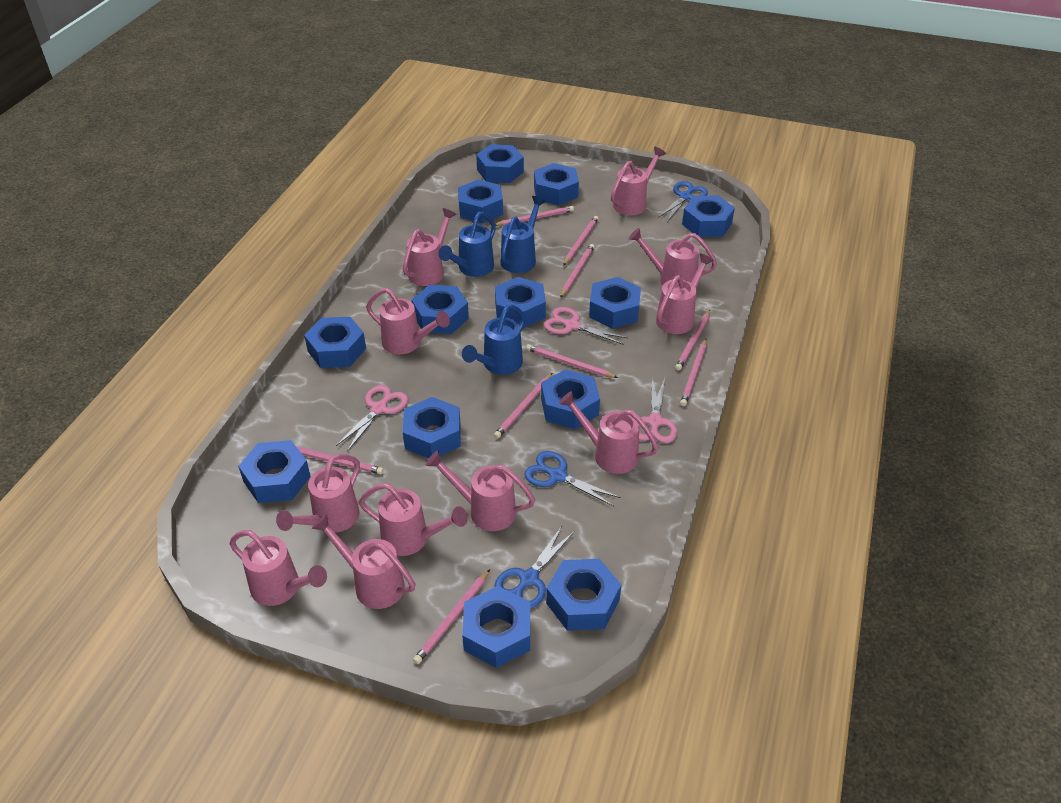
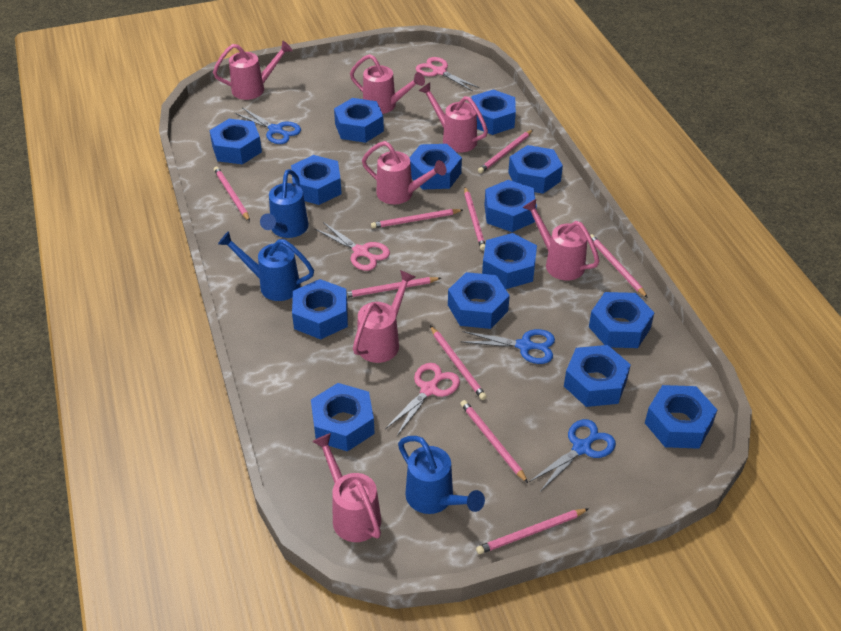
blue nut: [238,440,311,503] [304,317,366,368] [403,397,461,458] [411,285,469,334] [458,179,503,223] [462,586,530,668] [476,144,524,183] [495,277,546,329] [534,163,579,206] [541,369,600,429] [546,559,621,631] [589,277,641,329] [682,195,735,237] = 13 -> [209,119,262,164] [291,155,342,205] [292,279,348,339] [311,383,375,452] [334,98,384,143] [409,144,462,190] [448,272,510,329] [471,89,516,135] [482,233,537,289] [485,180,537,232] [508,145,563,194] [564,345,631,407] [589,292,654,348] [645,385,717,449] = 14
pink watering can: [230,530,327,606] [276,454,360,533] [311,514,415,609] [359,483,468,556] [366,288,450,354] [403,208,457,286] [425,451,535,531] [559,391,659,474] [611,147,666,216] [629,228,717,285] [656,253,714,334] = 11 -> [213,41,292,100] [312,433,381,542] [350,54,425,114] [353,270,415,363] [362,141,446,204] [419,83,488,152] [522,199,600,280] = 7

